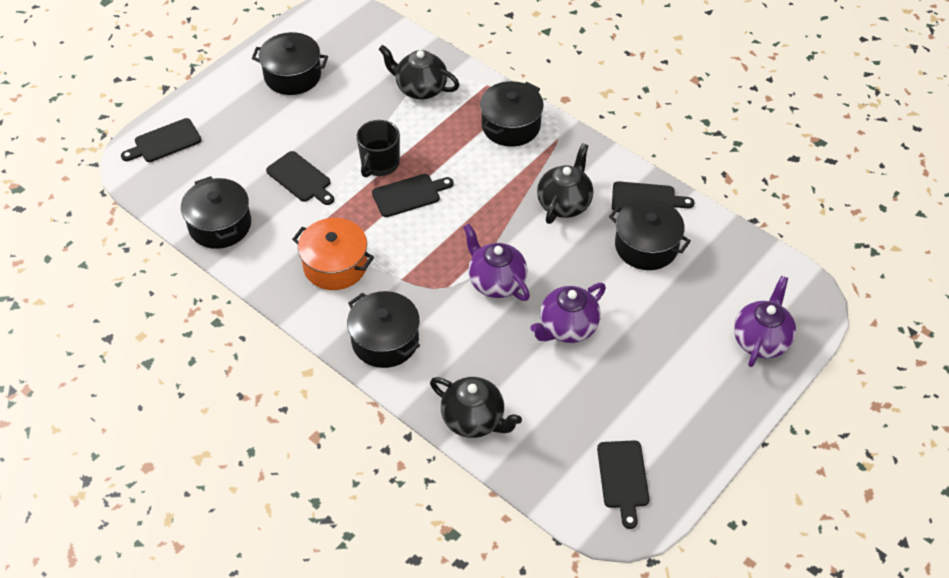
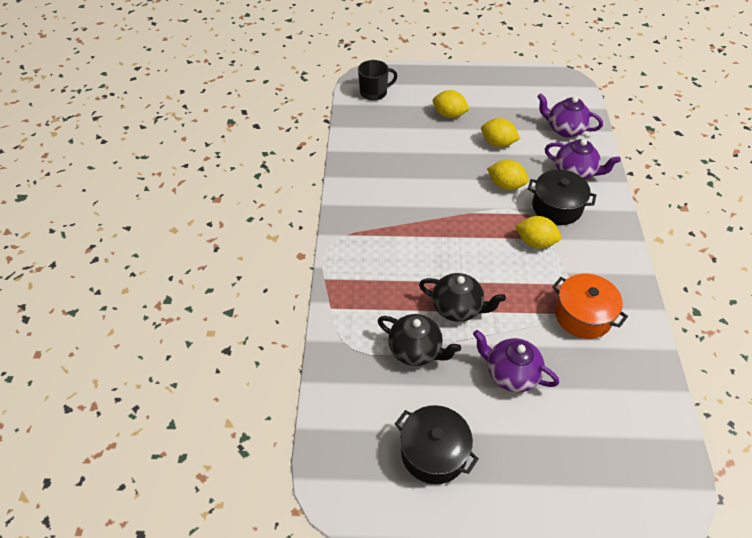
black cutting board: [121,118,201,162] [266,151,334,205] [372,174,454,217] [597,440,649,529] [612,181,695,212] = 5 -> none = 0
black pot: [181,176,251,249] [252,32,328,95] [347,291,420,368] [480,81,544,147] [609,199,691,270] = 5 -> [395,405,479,484] [528,170,596,225] = 2
black teapot: [379,45,459,100] [430,377,522,438] [537,143,593,224] = 3 -> [378,314,461,366] [419,273,506,322] = 2
yellow lemon: none = 0 -> [433,90,470,118] [481,118,520,147] [487,160,529,190] [515,216,561,249] = 4

